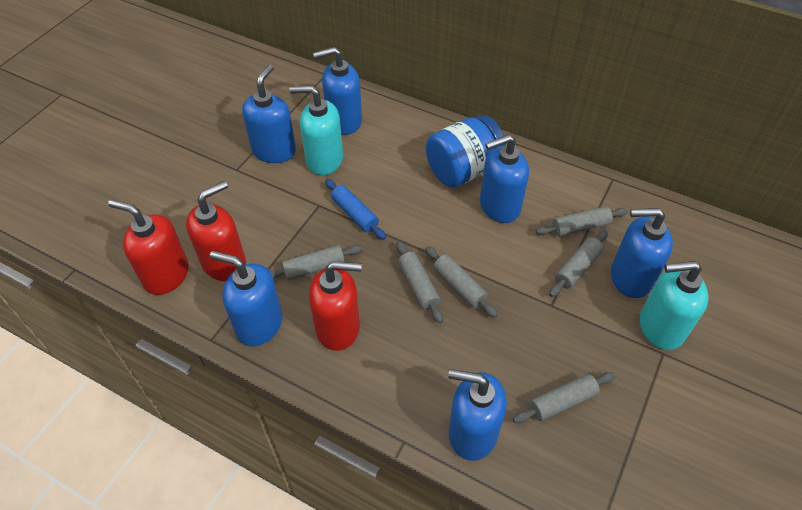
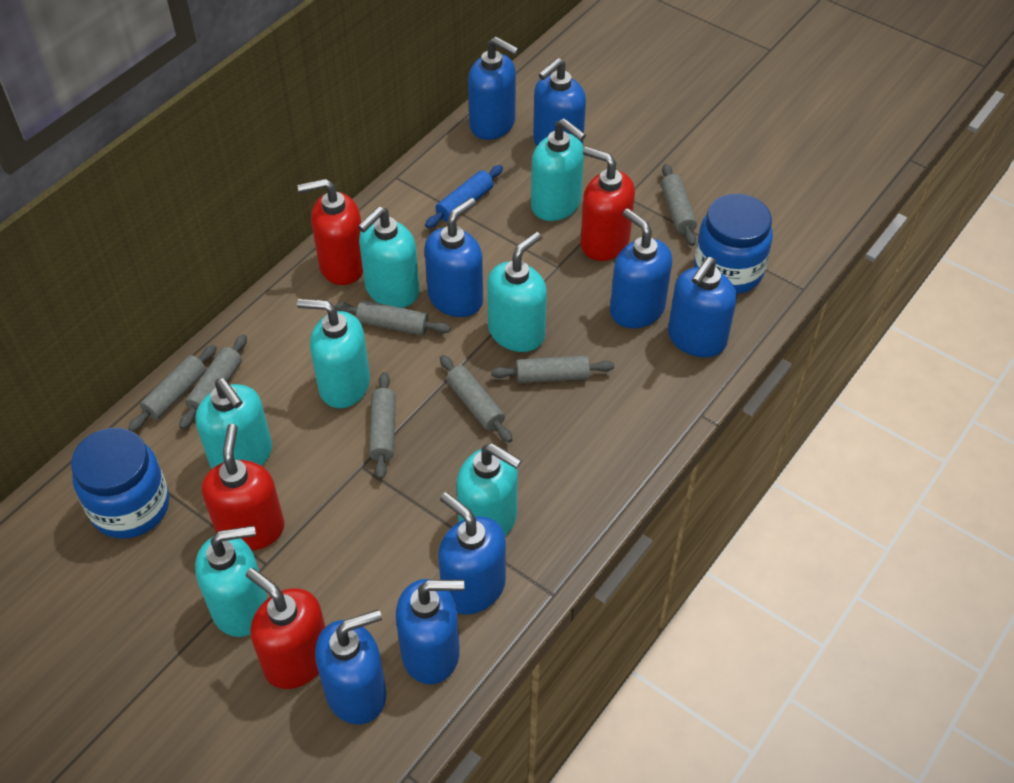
blue jar: [426,115,506,188] = 1 -> [71,428,169,539] [694,194,773,294] = 2
blue soap dispenser: [210,251,282,346] [242,64,296,163] [313,47,362,135] [448,369,507,461] [480,134,529,223] [611,208,673,298] = 6 -> [315,610,386,724] [396,579,465,685] [424,198,483,317] [438,492,506,615] [468,37,519,140] [533,58,586,146] [610,208,672,328] [668,257,737,357] = 8
grey rolling pin: [270,245,363,280] [396,241,443,323] [425,246,498,318] [513,372,615,423] [536,206,628,236] [549,230,608,297] = 6 -> [128,345,217,432] [179,334,247,429] [335,300,450,336] [369,372,396,479] [440,355,513,443] [491,355,614,383] [661,164,697,246] = 7
red soap dispenser: [108,199,189,295] [186,181,246,281] [309,261,362,351] = 3 -> [202,424,284,551] [246,568,326,689] [298,179,363,285] [580,147,635,261] = 4
turquoise soap dispenser: [289,85,343,175] [640,261,709,350] = 2 -> [195,378,272,469] [195,526,268,637] [297,299,370,408] [358,206,420,308] [456,443,522,536] [487,232,547,352] [531,118,586,221] = 7

